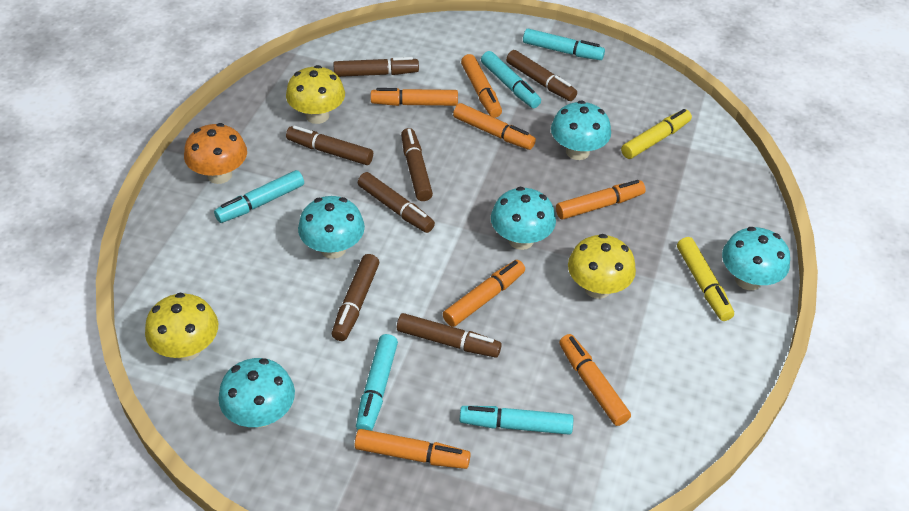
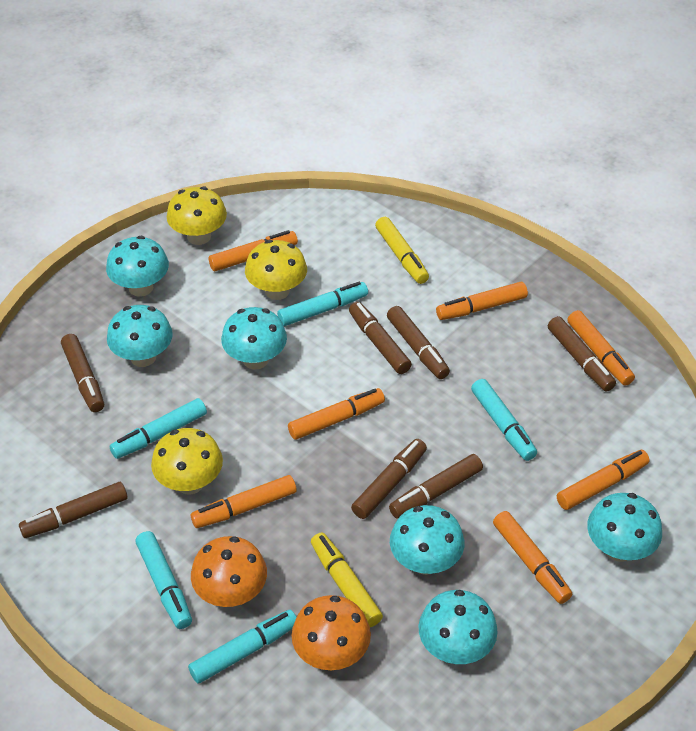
orange mushroom: [184,123,247,184] = 1 -> [191,536,267,607] [291,595,371,670] = 2
turquoise mushroom: [218,358,295,428] [298,196,365,259] [491,187,556,250] [551,100,611,160] [722,227,790,290] = 5 -> [106,236,169,297] [107,305,173,367] [221,307,287,369] [390,505,464,575] [418,590,498,664] [587,493,662,562] = 6

